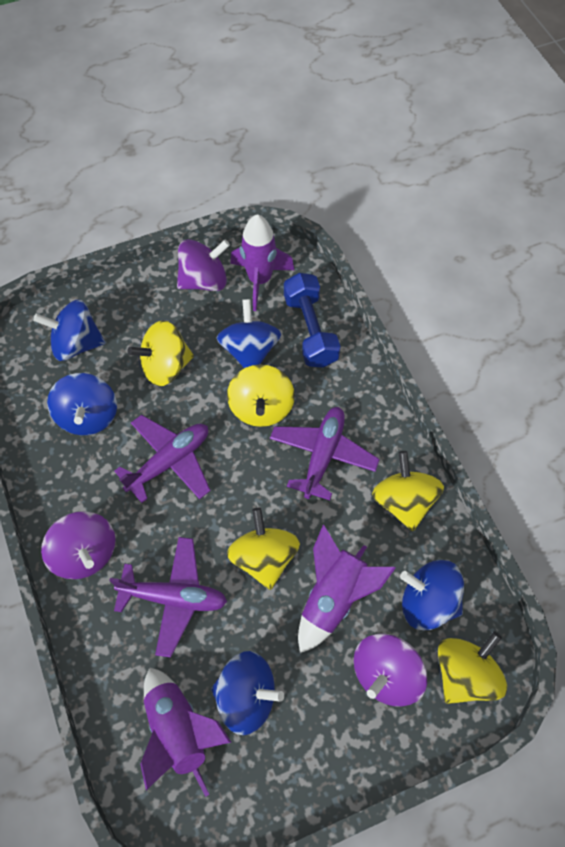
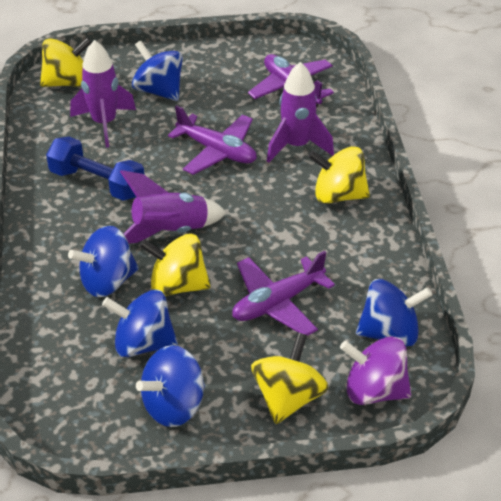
purple spinning top: [41,511,116,579] [177,239,230,291] [354,634,427,707] = 3 -> [340,336,411,405] = 1
yellow spinning top: [128,320,194,386] [227,364,295,427] [227,508,300,590] [372,451,444,531] [437,632,507,704] = 5 -> [40,37,92,87] [140,234,211,296] [251,332,328,424] [308,146,370,204] = 4

